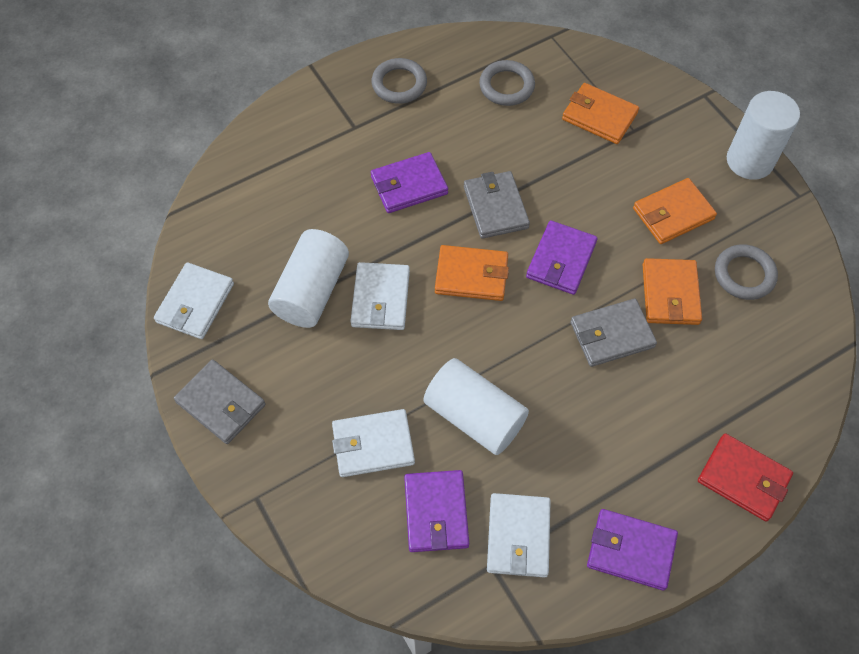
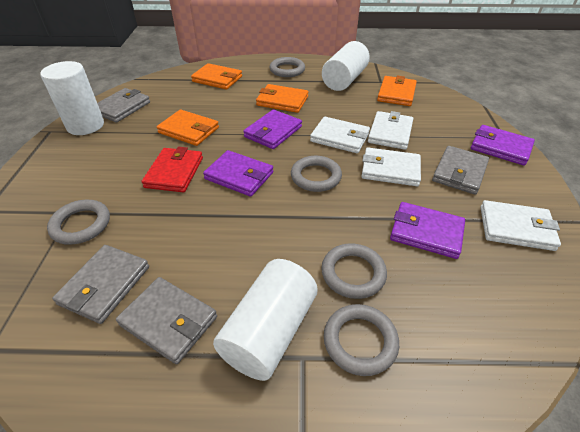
grey ring: [372,58,427,104] [479,60,535,106] [715,244,778,300] = 3 -> [47,200,110,245] [270,57,305,77] [291,156,342,192] [321,243,387,299] [324,304,399,376] = 5
grey wallet: [174,360,266,444] [464,171,530,239] [570,299,657,367] = 3 -> [52,245,149,324] [97,88,150,122] [116,277,217,364] [432,146,489,195] = 4

